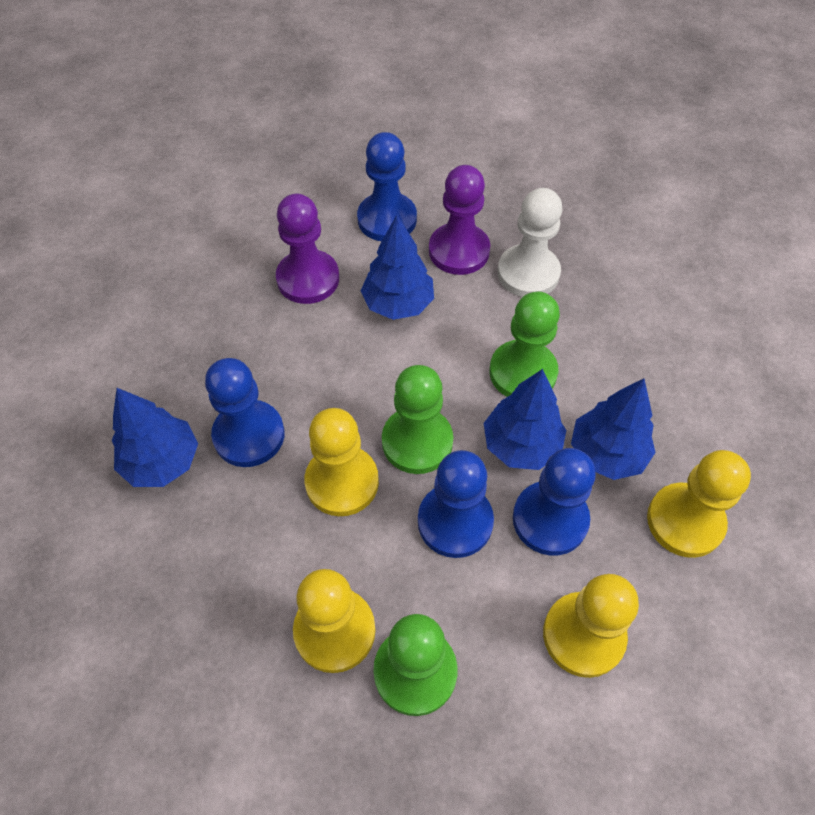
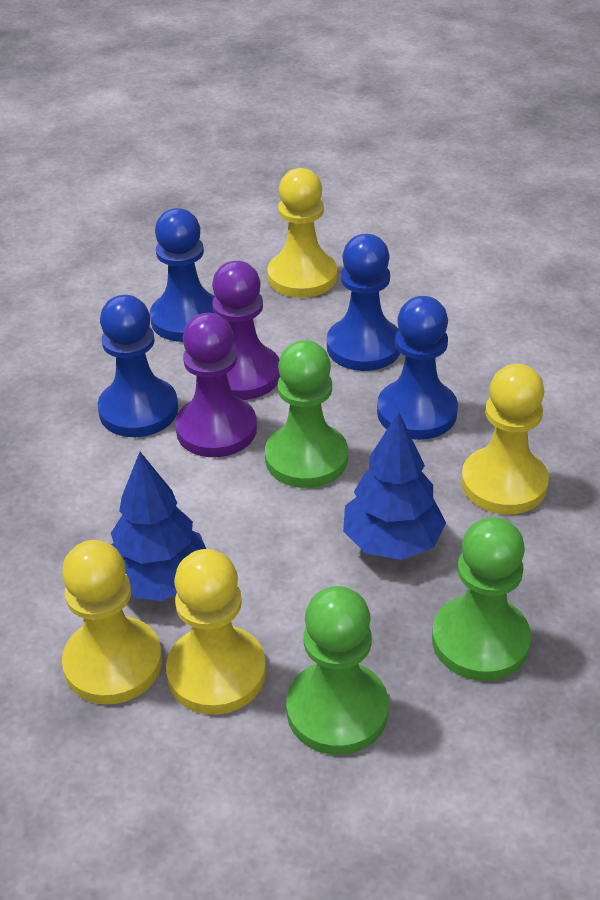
blue tree: [112,388,198,487] [361,215,434,320] [484,369,566,470] [571,378,656,480] = 4 -> [111,452,206,601] [343,412,446,560] = 2
white pawn: [497,188,562,297] = 1 -> none = 0

